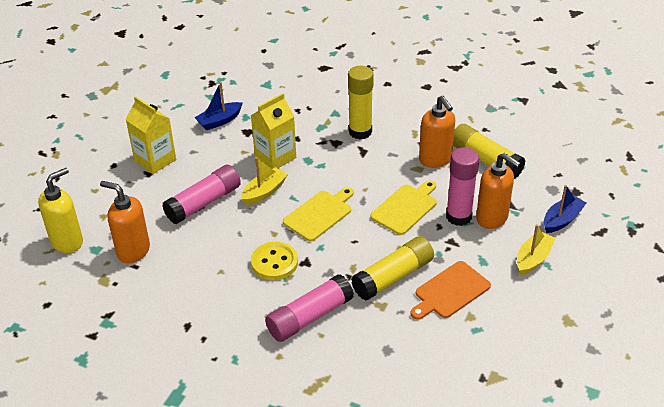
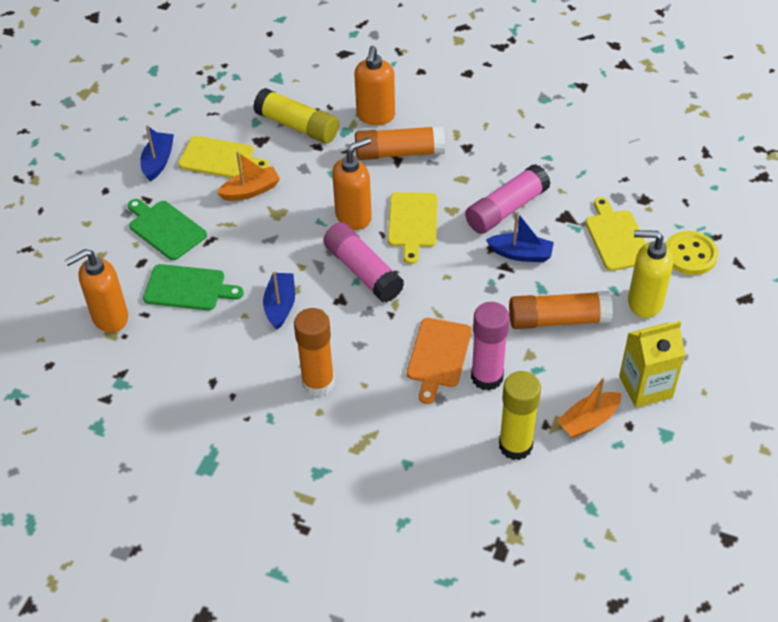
blue boat: [195,82,243,130] [544,185,586,233] = 2 -> [140,125,174,181] [263,272,295,330] [486,212,554,262] = 3
green cutting board: none = 0 -> [128,199,207,260] [143,264,244,310] = 2
orange boat: none = 0 -> [217,152,280,201] [557,378,622,438] = 2
orange glue stick: none = 0 -> [294,308,334,397] [355,126,445,160] [509,291,613,329] = 3
yellow boat: [242,157,288,205] [517,224,555,275] = 2 -> none = 0
yellow carton: [126,96,176,174] [251,93,296,169] = 2 -> [619,321,685,408] = 1
yellow cutting board: [283,187,354,241] [370,180,437,235] = 2 -> [178,136,269,178] [388,192,438,264] [585,197,646,271] = 3
yellow glue stick: [348,66,374,139] [351,236,434,301] [453,124,525,179] = 3 -> [253,88,339,144] [499,371,541,460] = 2

